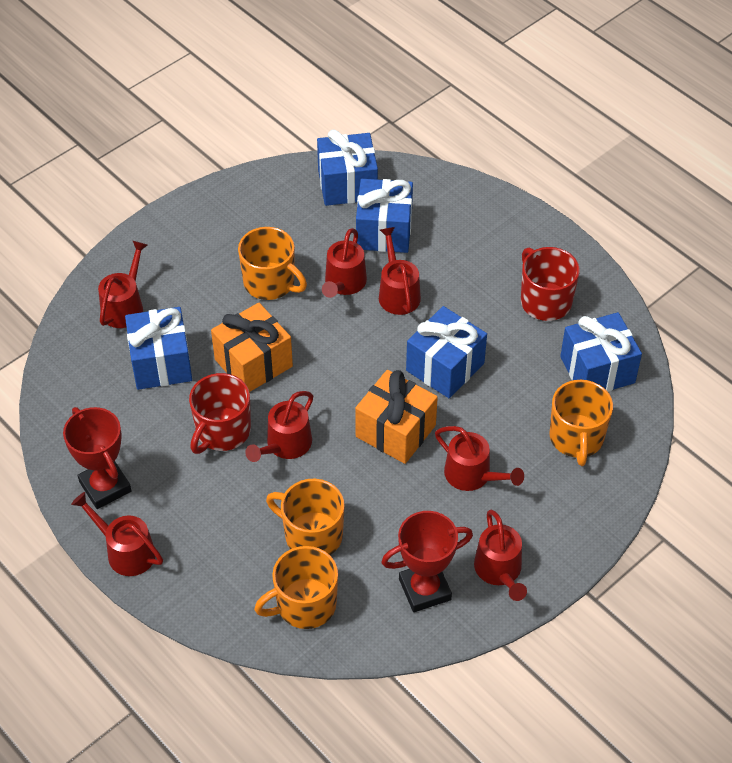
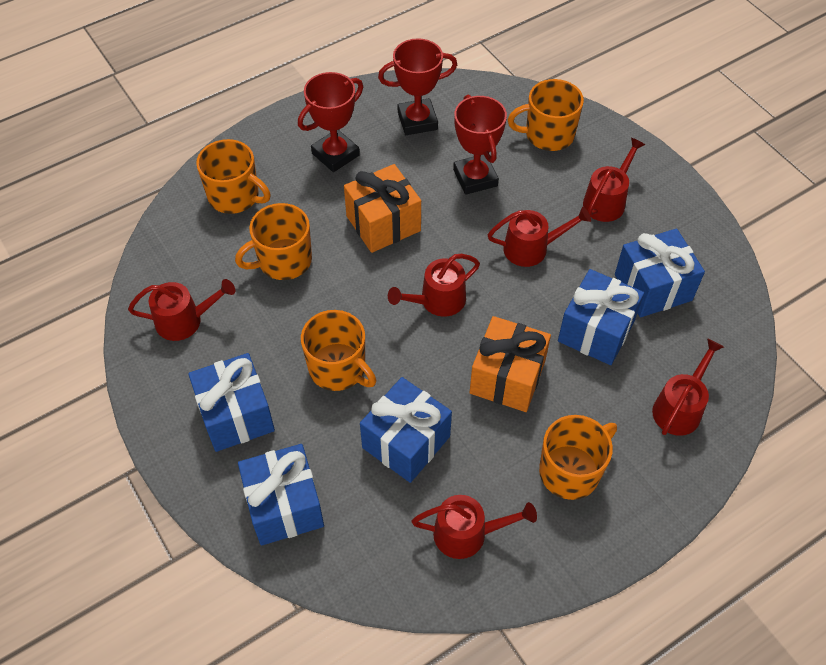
orange mug: [238,227,307,300] [254,546,338,629] [266,479,345,555] [549,380,613,466] = 4 -> [196,139,271,214] [235,203,312,280] [301,310,376,391] [508,79,584,151] [539,415,617,500] = 5
red mug: [189,373,251,454] [521,247,580,321] = 2 -> none = 0
red trophy: [63,407,131,509] [381,511,473,612] = 2 -> [298,72,363,172] [378,38,457,135] [453,94,507,195] = 3
red watering can: [71,492,163,576] [98,241,147,328] [245,391,313,462] [322,228,367,298] [379,227,421,315] [435,426,524,491] [474,510,527,601] = 7 -> [128,279,235,341] [388,254,480,317] [412,495,537,559] [487,207,591,267] [583,137,646,222] [652,338,724,436] = 6

